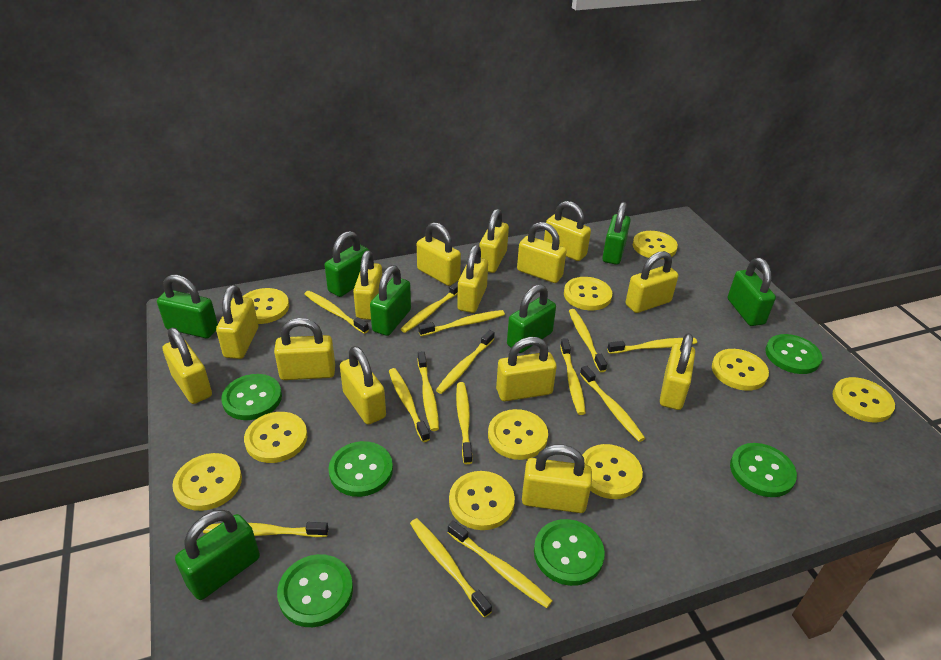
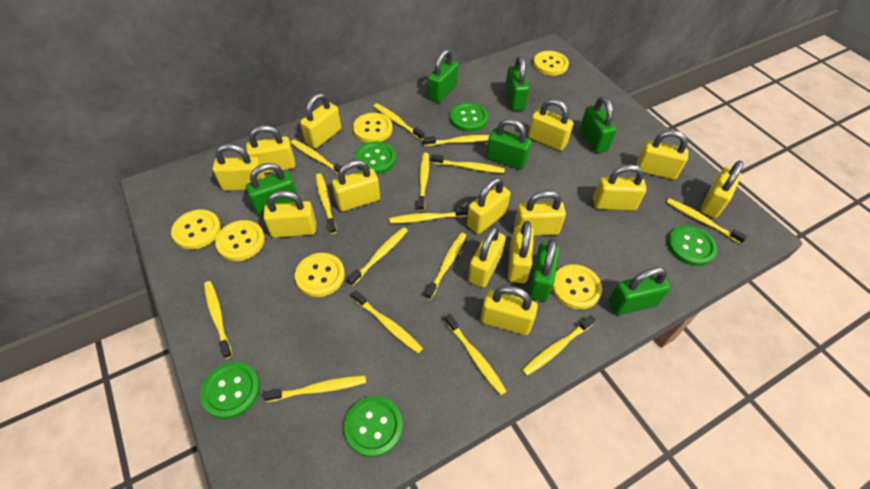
green button: [221,374,282,420] [277,554,353,627] [329,441,393,497] [534,519,605,586] [730,443,797,497] [765,334,822,374] = 6 -> [200,362,260,419] [344,396,403,457] [355,142,396,175] [450,103,488,132] [667,225,717,266] = 5
yellow button: [172,453,242,511] [242,288,289,324] [244,412,307,463] [449,471,515,530] [488,409,548,460] [564,277,612,310] [582,444,643,499] [633,231,678,259] [712,349,769,391] [832,377,895,422] = 10 -> [171,210,221,249] [215,220,265,261] [295,253,345,297] [353,113,393,143] [533,51,569,76] [552,264,602,310] = 6
yellow toothbrush: [203,522,328,537] [304,291,369,334] [389,368,430,442] [401,281,458,333] [410,518,492,618] [418,310,505,336] [418,351,439,431] [436,330,495,394] [448,521,552,608] [456,382,472,464] [560,338,586,415] [569,309,607,372] [580,365,645,442] [607,338,697,354] = 14 -> [204,281,232,359] [263,375,366,402] [291,140,347,176] [316,173,337,234] [347,227,408,286] [352,290,423,353] [374,103,425,140] [389,207,469,223] [418,153,429,211] [423,135,490,146] [425,232,466,300] [431,154,505,173] [445,314,506,395] [522,315,596,376] [666,198,747,244] = 15

